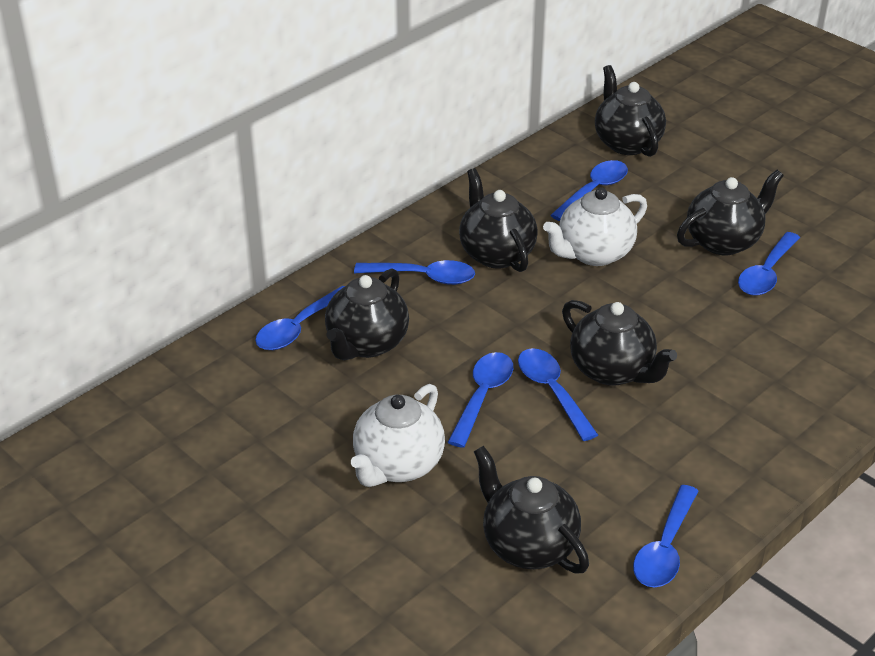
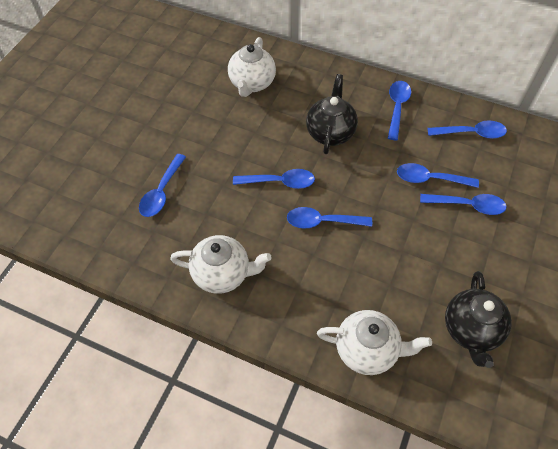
black teapot: [325,268,409,360] [459,168,538,272] [474,446,589,574] [562,300,677,386] [595,65,666,157] [677,170,784,255] = 6 -> [306,74,358,154] [445,271,512,368] = 2
white teapot: [351,384,445,487] [543,187,647,266] = 2 -> [170,235,272,294] [228,37,276,97] [317,310,432,375] = 3

